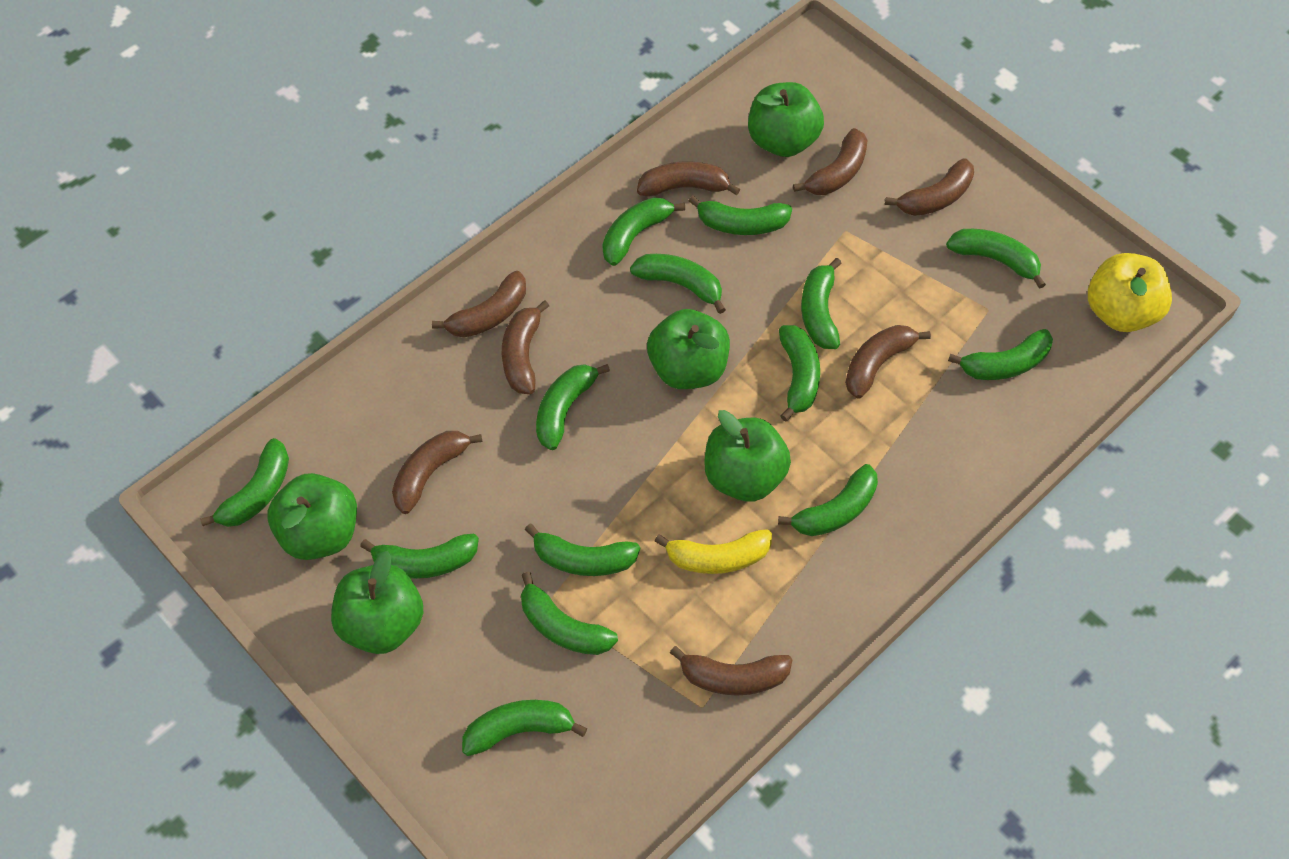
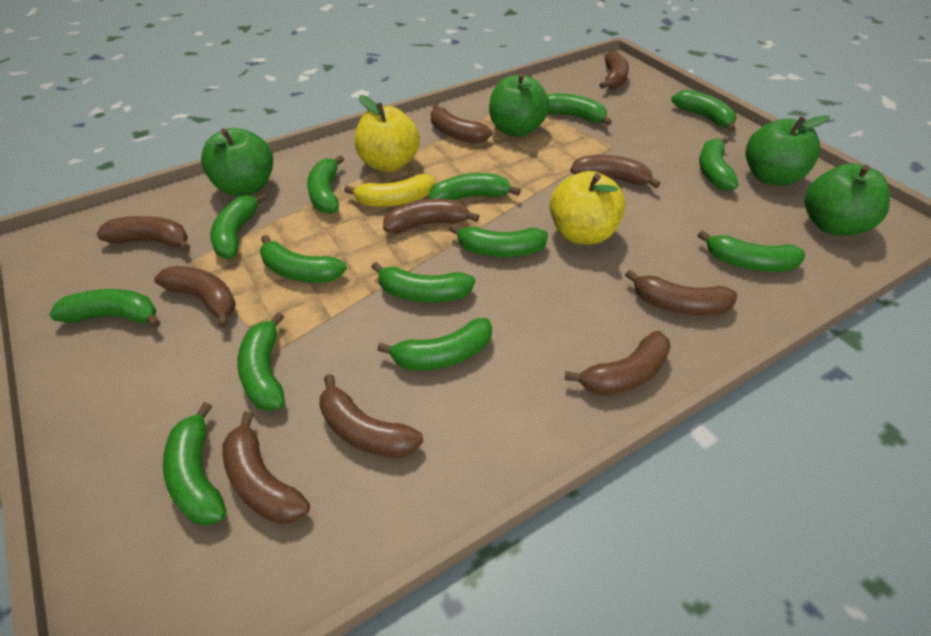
brown banana: [392,431,483,514] [432,271,526,337] [502,300,549,394] [637,161,740,197] [670,646,792,695] [793,128,868,195] [845,325,931,399] [885,158,974,216] = 8 -> [96,216,190,251] [154,266,236,328] [222,411,310,524] [319,374,423,458] [383,199,479,233] [431,104,492,143] [565,331,671,395] [570,155,660,188] [600,51,629,89] [625,269,737,316] = 10
green apple: [267,473,357,560] [331,551,423,654] [647,309,730,389] [704,410,791,502] [748,82,824,157] = 5 -> [201,128,273,197] [489,73,549,137] [746,115,830,186] [805,163,890,236] = 4
yellow apple: [1088,253,1172,332] = 1 -> [355,95,420,172] [550,171,625,245] = 2

